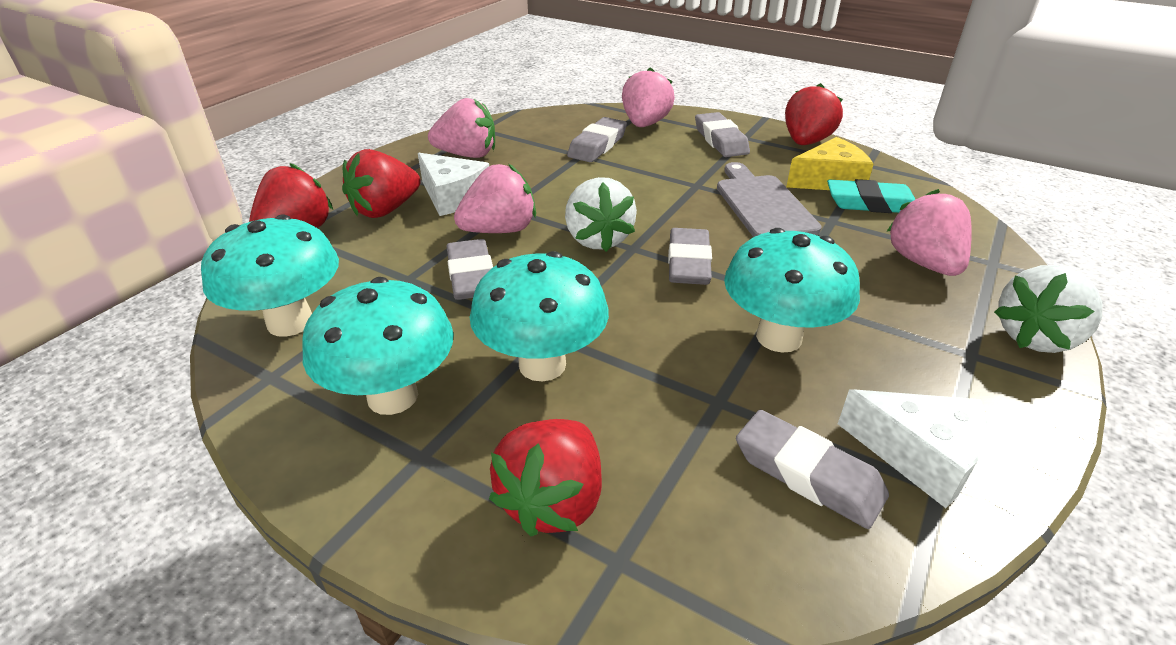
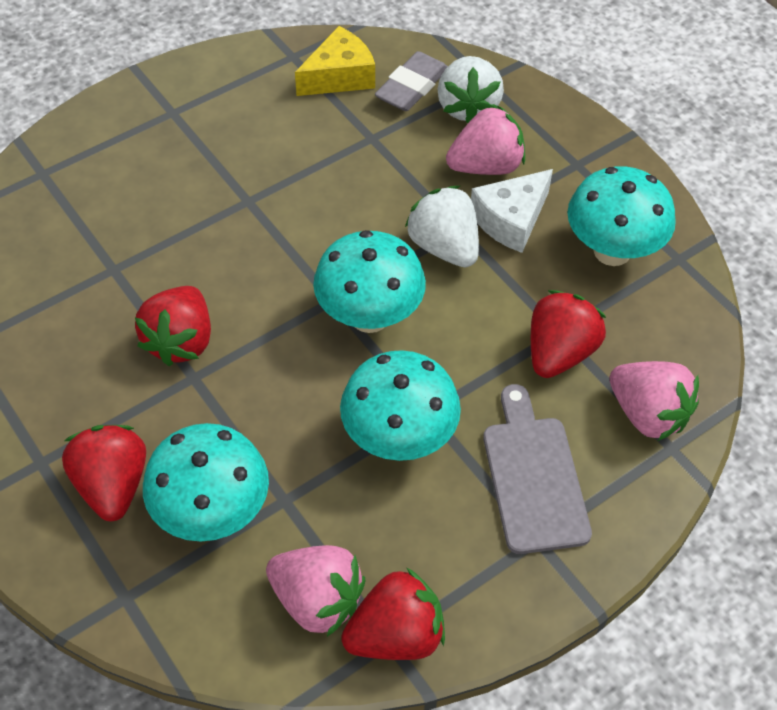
grey eraser: [446,239,493,300] [567,117,627,162] [668,228,712,285] [695,112,750,157] [736,410,889,529] = 5 -> [375,51,448,111] = 1
pink strawberry: [428,98,495,158] [454,164,536,233] [622,67,675,127] [886,189,972,276] = 4 -> [266,545,365,637] [446,105,525,175] [609,361,699,441] = 3
turquoise eraser: [827,179,915,213] = 1 -> none = 0
white cheese: [418,153,489,216] [838,389,988,508] = 2 -> [471,169,553,253] = 1

